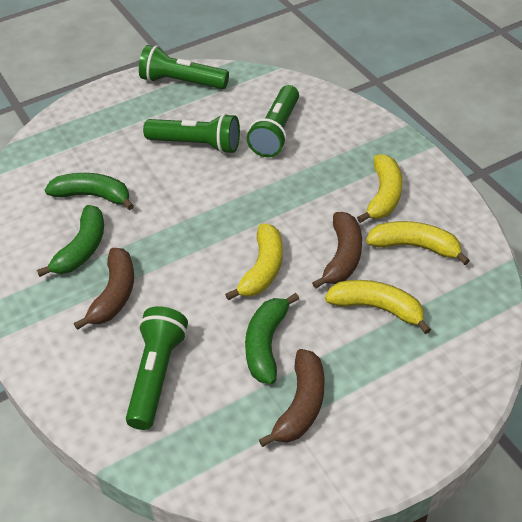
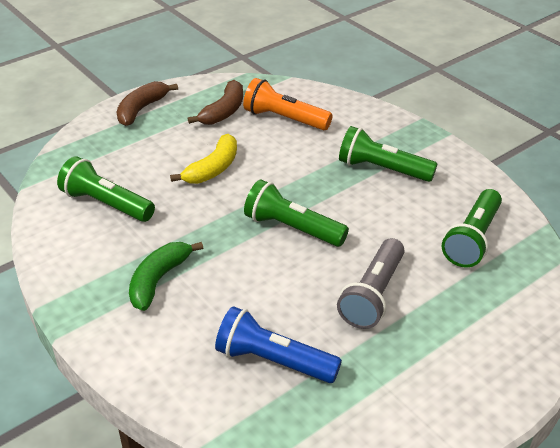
blue flashlight: none = 0 -> [215,306,342,383] = 1
brown banana: [74,248,134,330] [259,349,325,447] [312,212,362,289] = 3 -> [116,81,178,126] [188,80,243,125] = 2
green banana: [37,205,104,277] [45,173,134,210] [245,293,299,384] = 3 -> [129,242,203,311] = 1
grey flashlight: none = 0 -> [337,238,404,329] = 1
orange flashlight: none = 0 -> [243,78,333,130] = 1
yellow banana: [225,223,283,301] [325,280,431,334] [357,154,402,223] [366,221,470,265] = 4 -> [170,134,237,184] = 1

